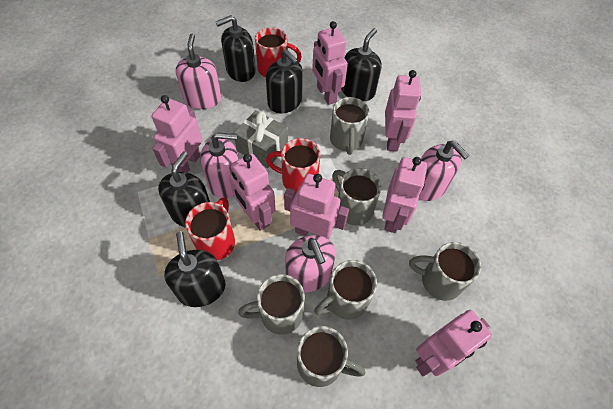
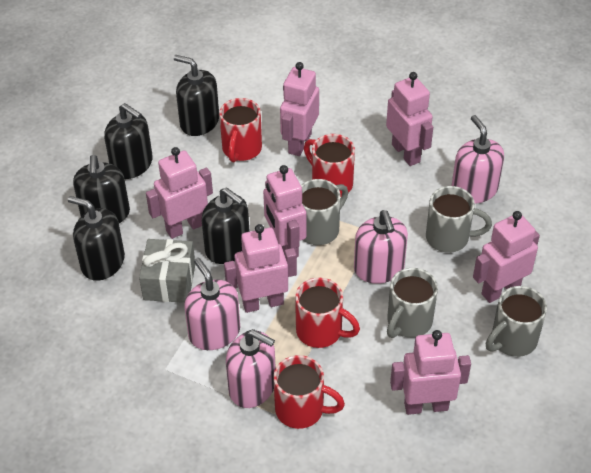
grey mug: [238,274,305,335] [297,326,366,387] [314,260,377,320] [330,97,369,155] [332,168,381,226] [409,242,481,301] = 6 -> [301,179,348,245] [387,268,438,338] [426,186,492,253] [486,286,547,357] = 4
red mug: [185,197,235,260] [255,27,302,77] [266,138,321,192] = 3 -> [219,98,262,162] [273,355,345,429] [295,277,360,348] [304,134,355,196] = 4

